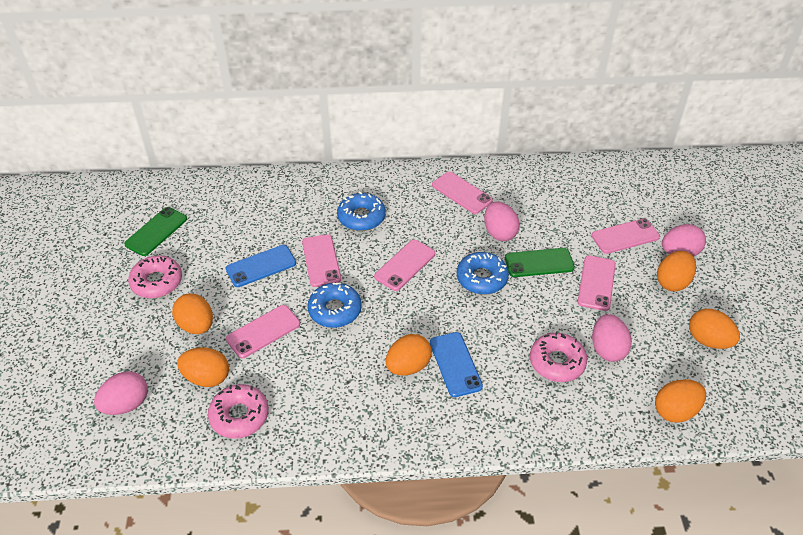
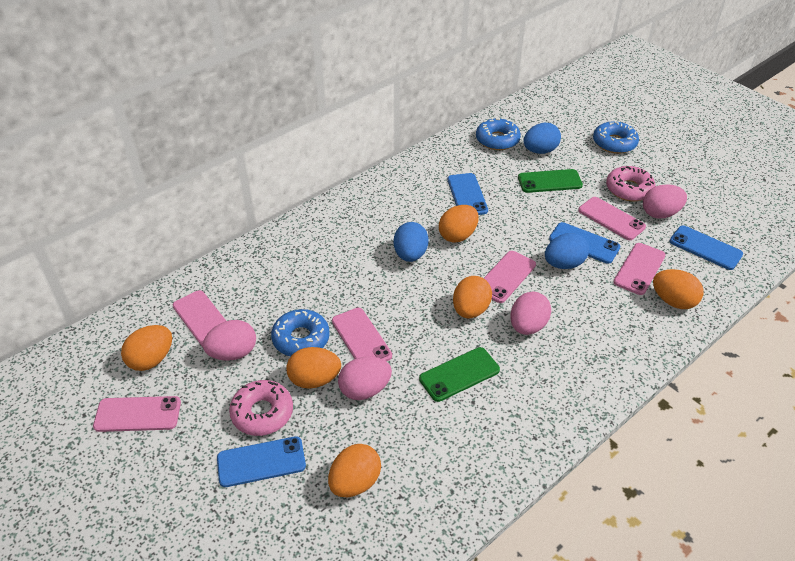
blue egg: none = 0 -> [394,222,429,262] [523,123,561,154] [545,233,589,269] = 3
blue phone: [226,245,296,287] [430,332,483,397] = 2 -> [217,436,306,487] [448,173,488,215] [549,222,620,264] [670,226,743,270] = 4
pink donut: [128,255,182,298] [208,384,269,439] [530,331,587,382] = 3 -> [229,380,293,436] [606,166,656,201] = 2

